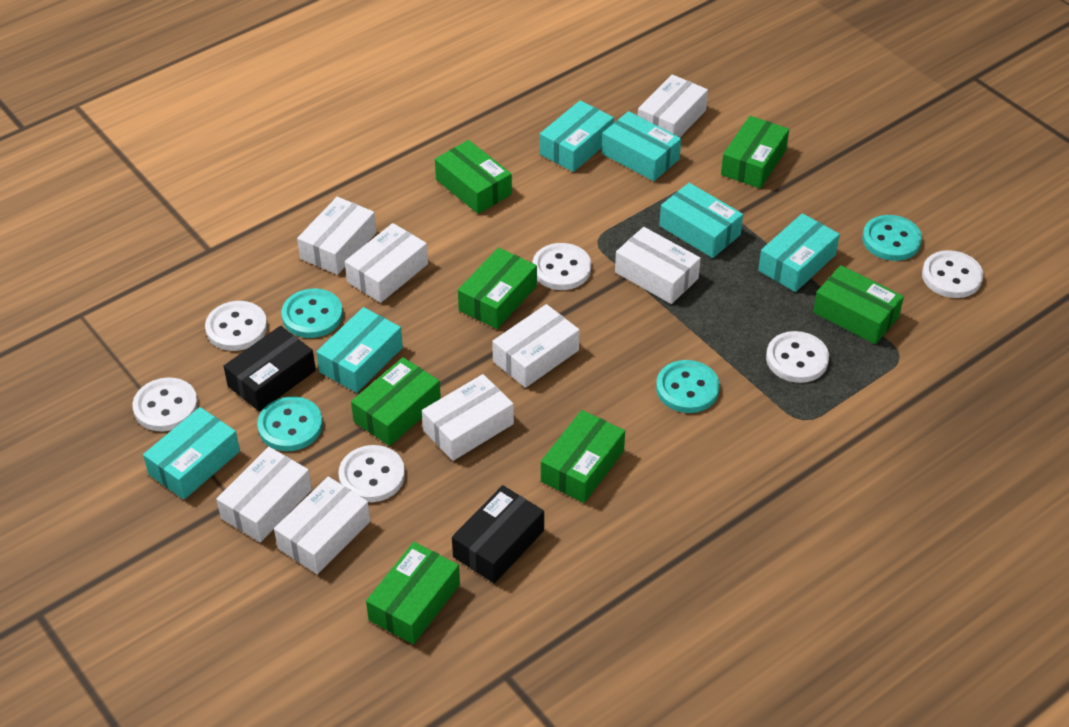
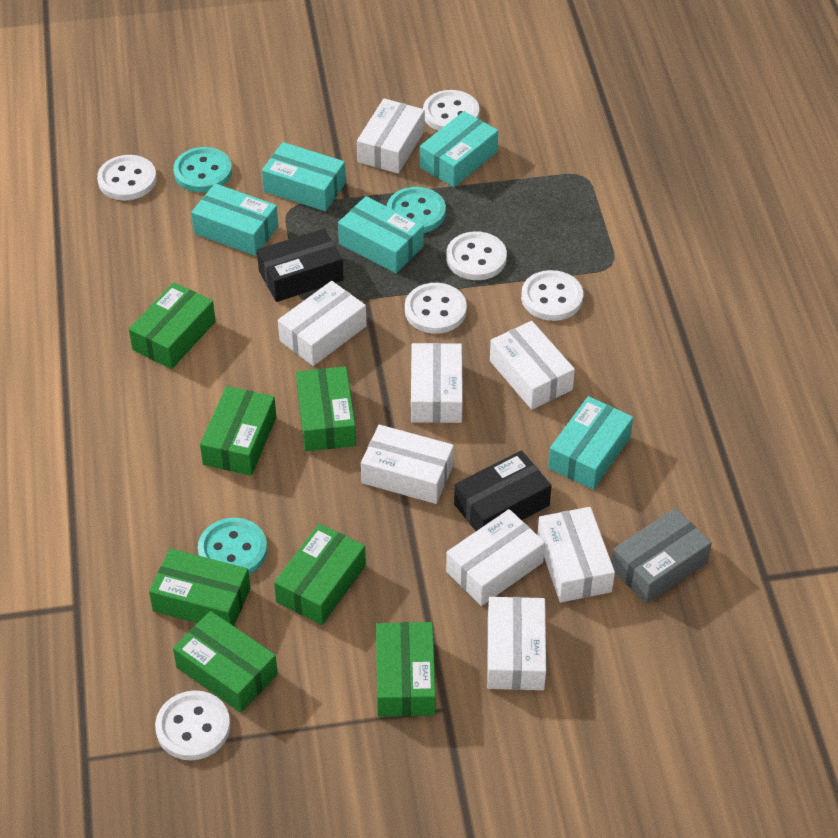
grey box: none = 0 -> [611,508,712,604] = 1
turquoise box: [143,407,240,500] [316,307,403,393] [540,100,614,172] [602,111,681,181] [659,183,743,258] [758,213,840,292] = 6 -> [191,183,278,256] [262,142,346,211] [338,196,424,274] [420,111,498,187] [548,396,633,490] = 5
turquoise button: [257,396,323,451] [281,289,343,338] [656,360,720,413] [862,215,922,261] = 4 -> [173,147,232,192] [198,518,267,575] [387,187,446,233] = 3

